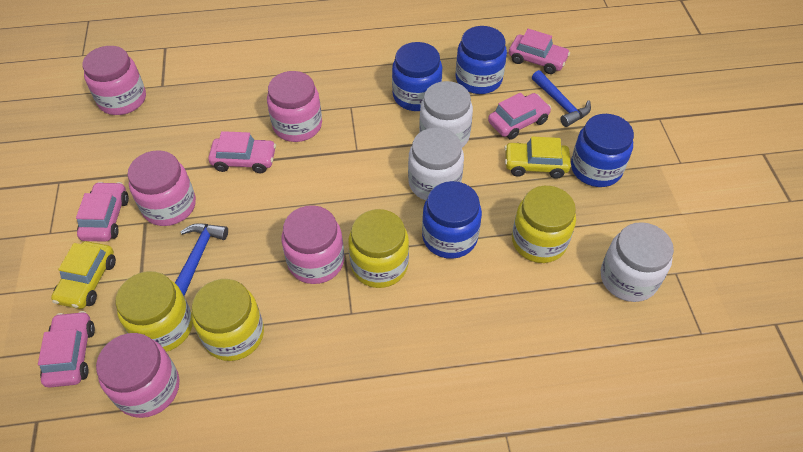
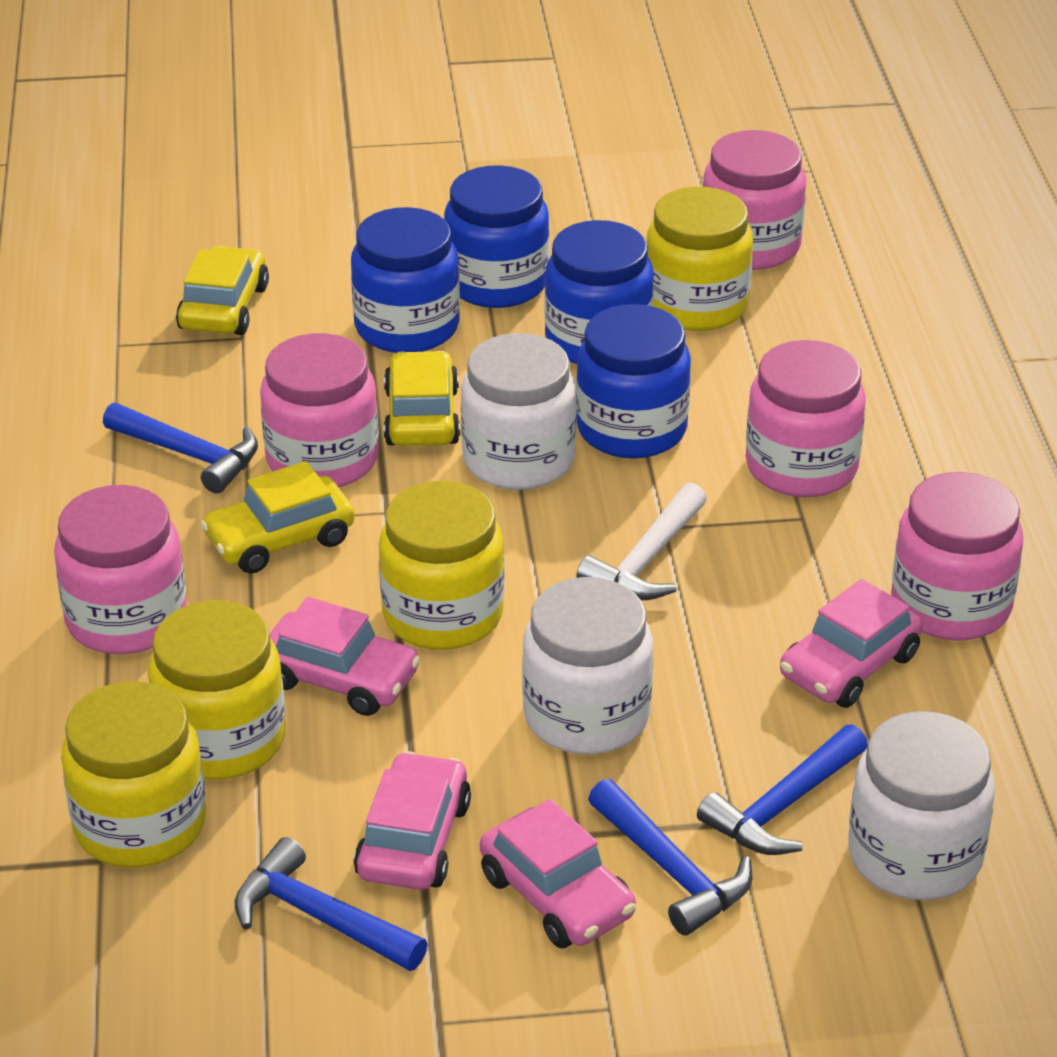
blue hammer: [175,223,228,296] [532,70,591,127] = 2 -> [103,403,258,493] [235,837,428,971] [588,779,752,936] [697,724,868,855] = 4
pink car: [38,311,95,388] [76,182,129,242] [208,131,276,173] [488,93,551,140] [509,29,570,74] = 5 -> [270,597,421,716] [354,751,471,890] [480,799,636,948] [780,579,923,708] = 4
white hammer: none = 0 -> [576,483,707,600] = 1
yellow car: [51,241,116,309] [505,136,571,179] = 2 -> [176,246,269,335] [200,461,355,573] [384,351,460,446] = 3

